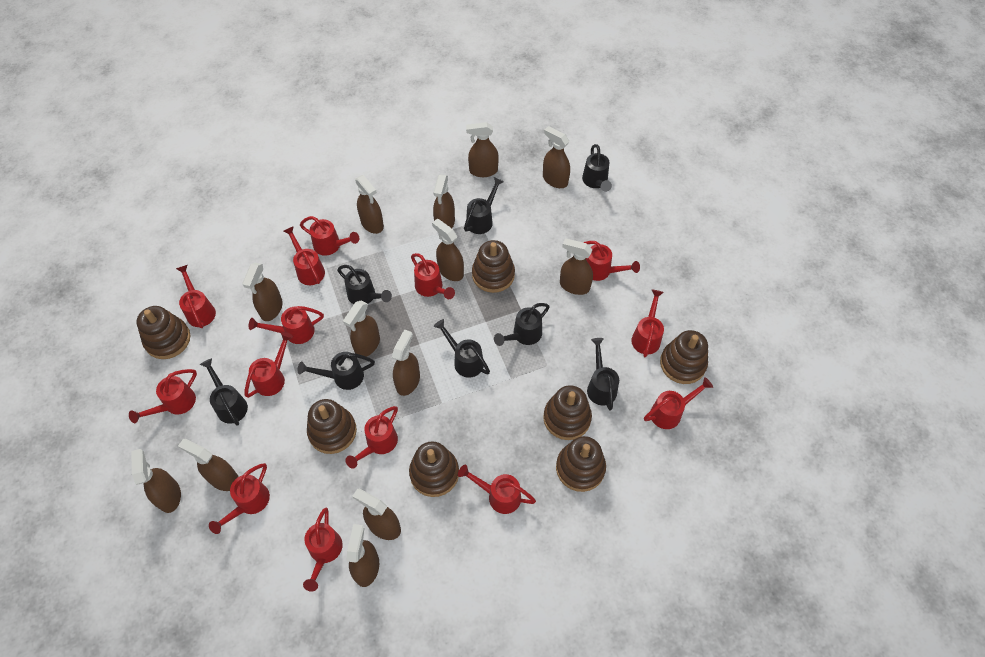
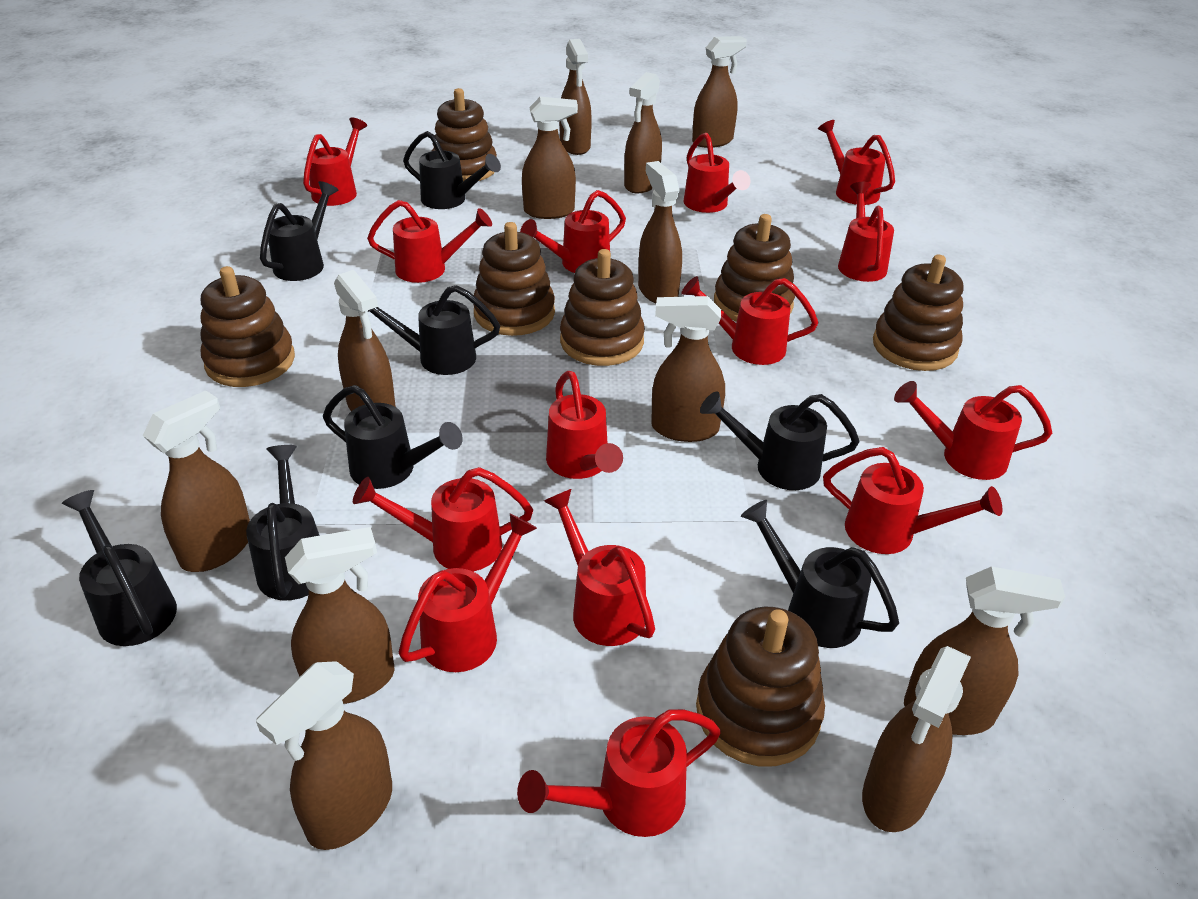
brown spray bottle: [131,449,181,513] [178,439,239,491] [242,263,283,321] [343,301,380,357] [347,524,379,587] [352,489,401,540] [355,175,384,234] [392,329,420,396] [432,219,464,281] [433,174,455,228] [466,122,499,177] [543,126,570,188] [560,238,593,295] = 13 -> [143,390,250,572] [256,661,392,850] [285,527,394,704] [334,270,396,411] [522,97,578,219] [559,39,592,155] [624,72,662,193] [638,161,682,303] [651,296,725,442] [692,36,747,148] [862,646,971,832] [904,566,1065,735] = 12

